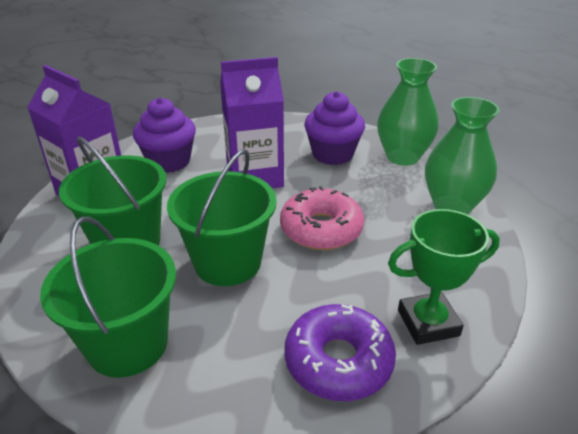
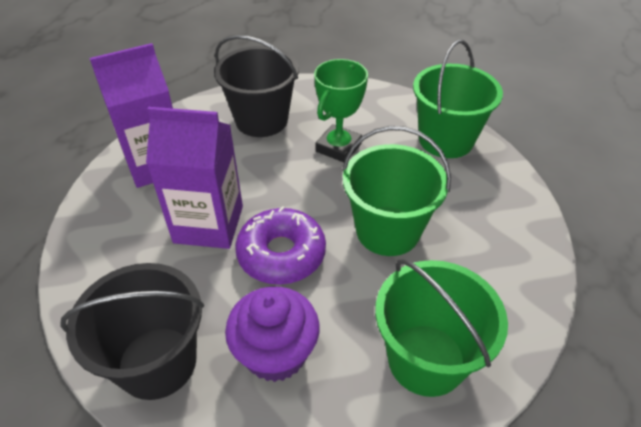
black bucket: none = 0 -> [61,263,204,400] [214,35,299,137] = 2
green vase: [377,58,439,166] [425,97,500,215] = 2 -> none = 0
pink donut: [280,186,364,250] = 1 -> none = 0
purple cupcake: [133,97,196,173] [304,91,365,165] = 2 -> [225,287,320,382] = 1

